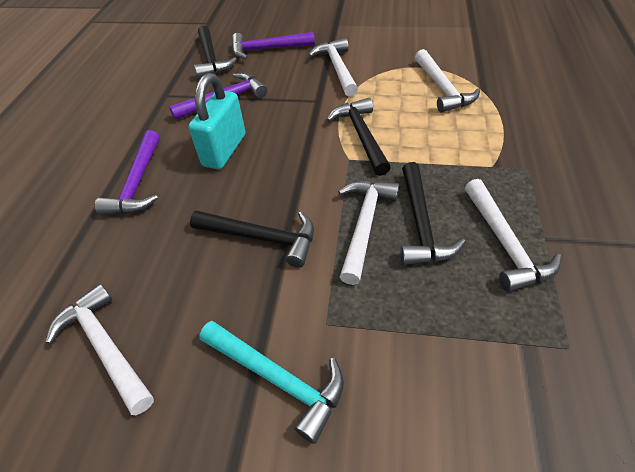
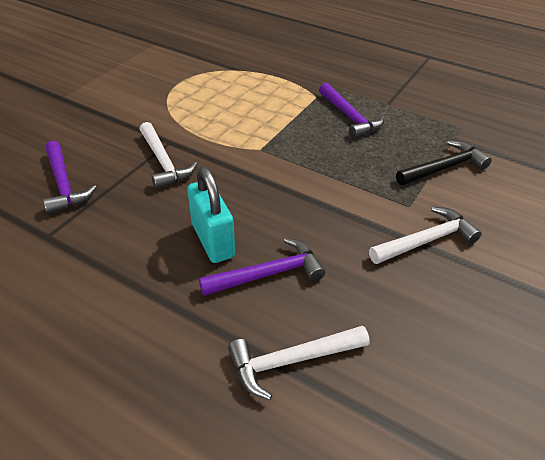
black hammer: [190,211,314,268] [194,26,237,78] [327,98,391,176] [400,162,465,265] = 4 -> [396,140,492,185] = 1
turquoise hammer: [199,321,344,444] = 1 -> none = 0
white hammer: [46,284,154,415] [308,38,358,97] [338,180,399,285] [415,49,480,113] [465,179,561,292] = 5 -> [139,122,198,189] [228,326,370,400] [369,207,482,264] = 3

